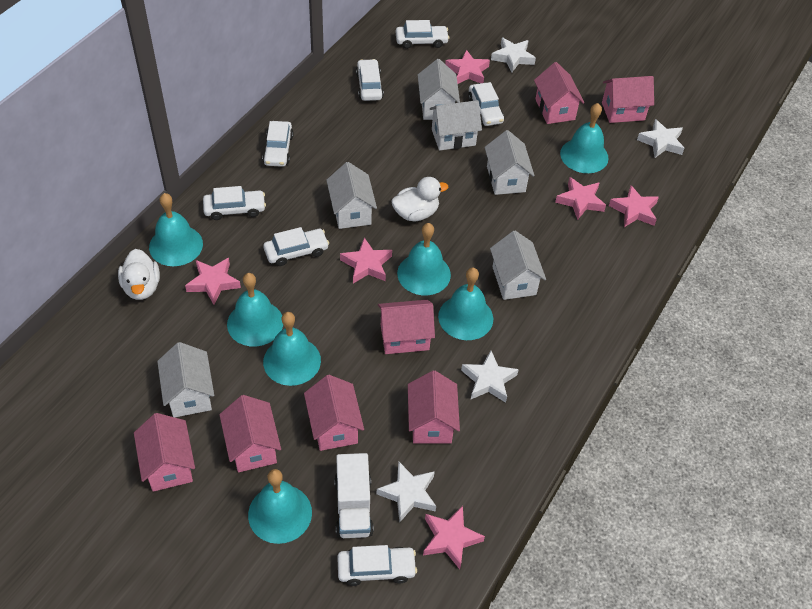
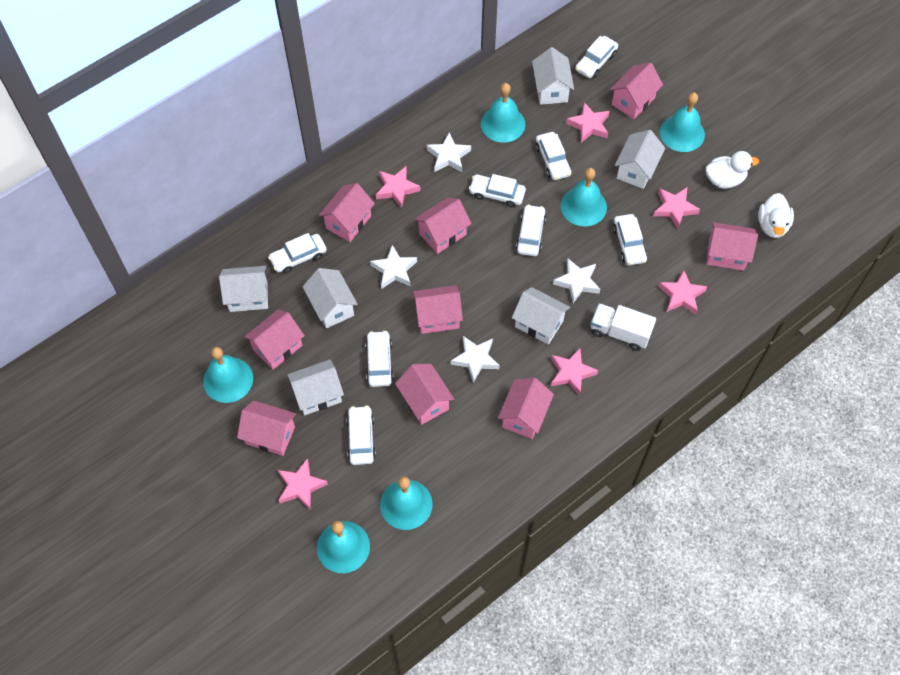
pink house: [134,413,195,492] [219,395,281,472] [304,375,364,451] [378,300,435,354] [408,370,460,443] [534,62,584,124] [602,76,654,123] = 7 -> [237,400,296,456] [244,310,305,370] [319,183,375,242] [395,364,454,425] [413,285,463,334] [414,197,472,254] [498,378,554,439] [610,63,663,119] [706,222,758,271] = 9
turquoise bell: [149,193,203,266] [227,273,283,346] [248,469,312,544] [263,312,321,386] [397,223,451,295] [438,268,493,340] [560,103,609,173] = 7 -> [203,347,253,403] [317,521,370,573] [380,477,433,530] [481,83,525,143] [561,168,607,226] [660,92,705,152] = 6
white car: [203,186,266,220] [263,121,294,167] [263,227,329,266] [337,545,417,586] [356,59,384,101] [396,20,449,49] [468,82,504,126] = 7 -> [268,233,327,274] [347,405,376,465] [365,331,394,387] [469,174,526,207] [516,204,546,256] [536,132,571,180] [575,36,618,78] [613,214,647,265] = 8

